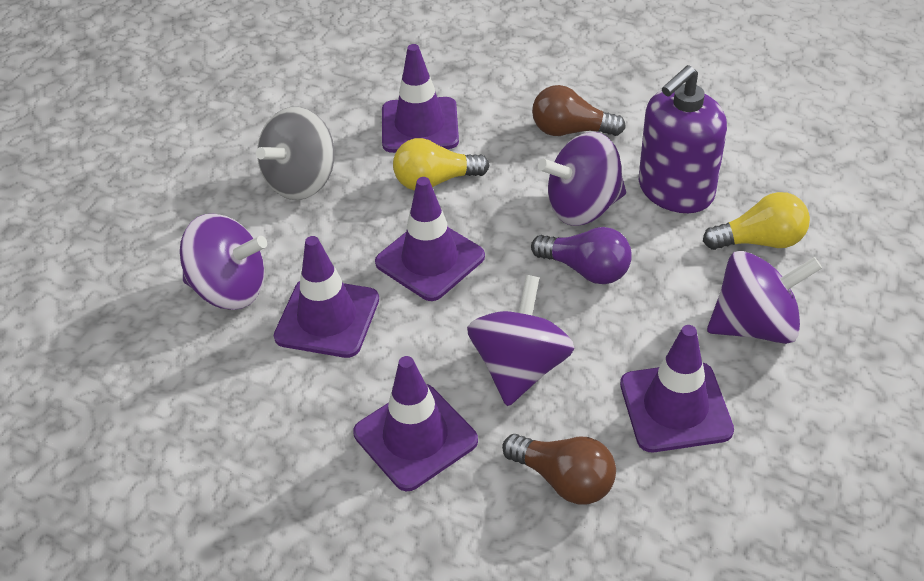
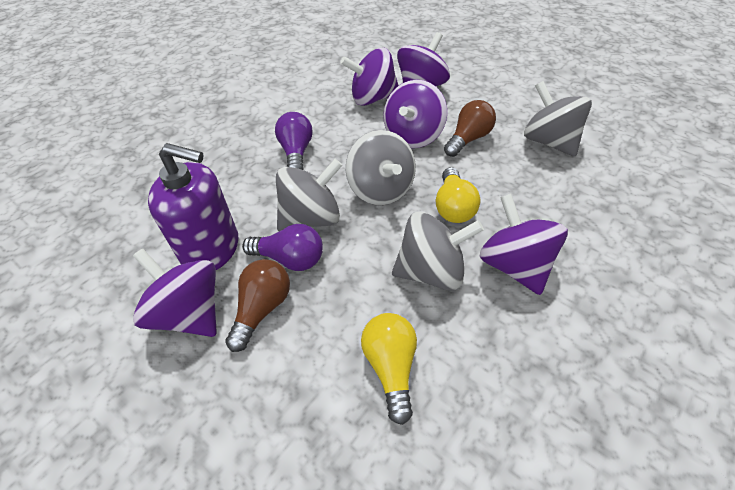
grey spinning top: [256,107,335,200] = 1 -> [276,159,342,231] [346,130,416,205] [392,212,484,291] [524,81,592,157] = 4
purple light bulb: [531,227,632,284] = 1 -> [242,224,323,271] [275,112,313,170] = 2
purple spinning top: [180,214,267,310] [467,275,575,406] [538,132,626,226] [707,251,822,344] = 4 -> [133,249,217,337] [340,48,399,106] [383,80,447,148] [397,32,450,86] [479,194,568,295] = 5
purple traffic cone: [274,236,379,358] [353,356,478,491] [375,177,485,301] [382,44,459,153] [620,325,734,452] = 5 -> none = 0

